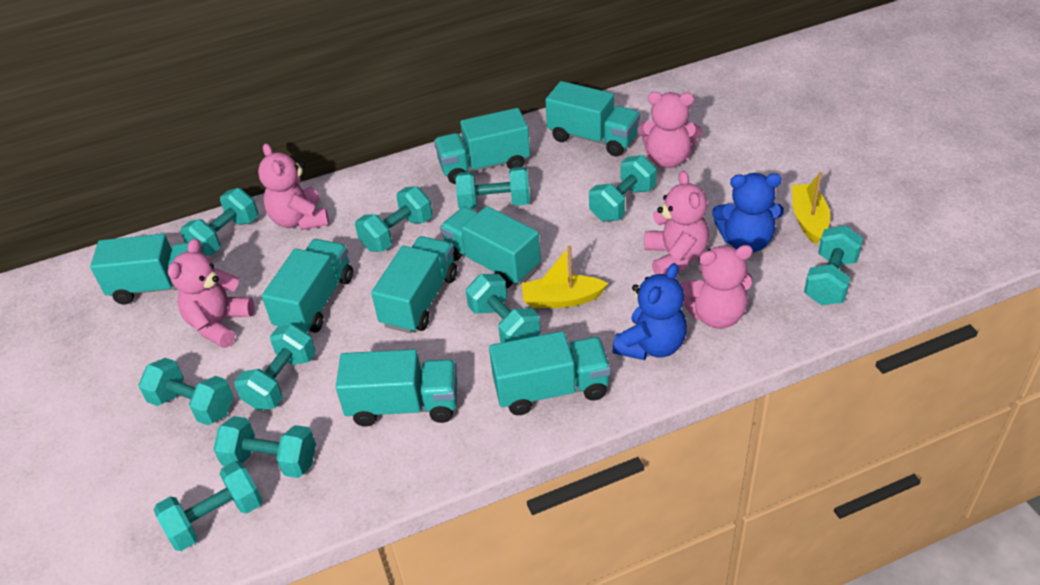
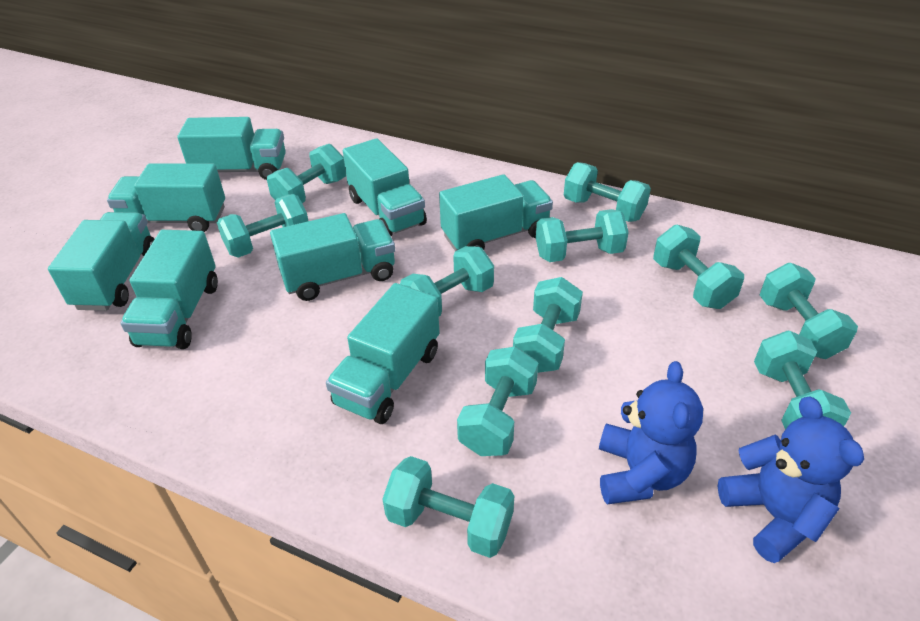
pink teddy bear: [168,239,254,348] [258,143,329,230] [637,92,702,168] [644,171,709,275] [680,245,753,329] = 5 -> none = 0
turquoise dumbbell: [138,358,234,425] [154,461,262,551] [181,188,258,256] [214,416,316,478] [234,324,316,410] [355,186,432,252] [455,167,530,210] [466,274,541,343] [589,155,657,221] [804,225,863,305] = 10 -> [217,194,308,258] [267,144,346,203] [383,456,514,558] [400,246,494,316] [457,346,538,456] [513,277,583,373] [536,209,629,262] [564,162,651,222] [653,225,744,309] [754,331,851,430] [760,263,858,359] = 11
yellow boat: [521,245,608,308] [792,172,830,245] = 2 -> none = 0

